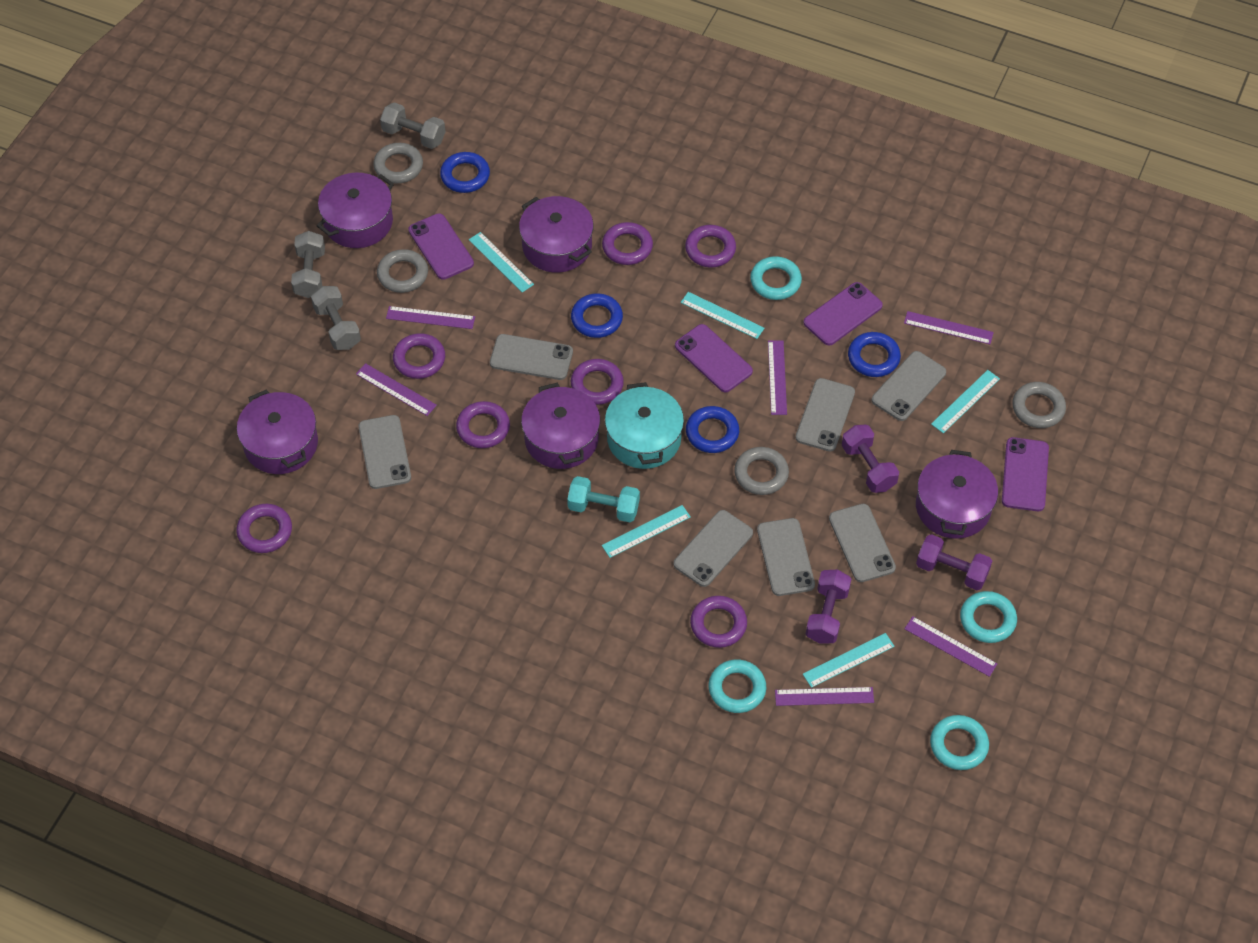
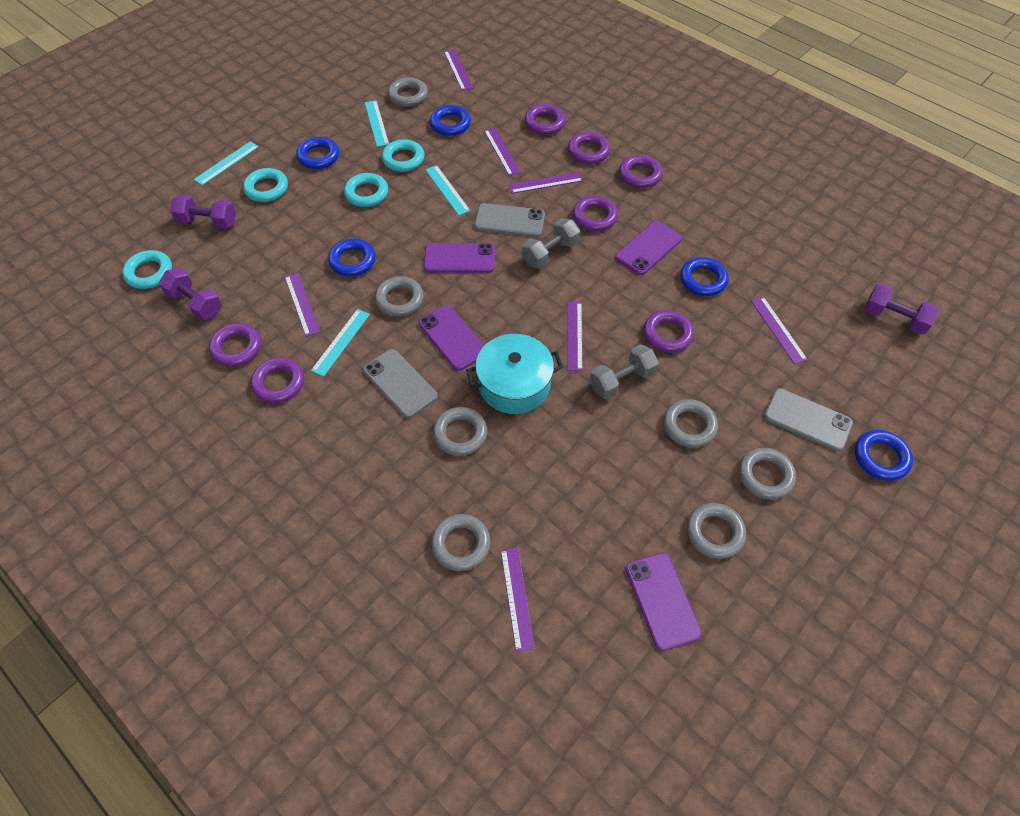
blue ring: [440,152,490,193] [571,293,623,338] [686,406,739,453] [848,332,901,377] = 4 -> [296,137,339,169] [328,239,376,277] [430,105,471,136] [680,257,729,296] [855,430,913,481] = 5
grey dumbbell: [291,231,325,298] [311,286,361,350] [380,102,446,149] = 3 -> [522,218,580,269] [590,344,659,400] = 2
grey phone: [358,415,411,489] [490,334,573,380] [674,510,753,587] [757,518,815,596] [796,378,855,451] [829,504,896,582] [872,351,946,421] = 7 -> [363,349,438,418] [474,203,545,237] [764,388,853,451] = 3
grey ring: [373,143,423,183] [377,249,428,293] [734,447,789,495] [1012,382,1066,428] = 4 -> [375,276,424,317] [388,77,428,107] [431,514,491,571] [433,407,488,456] [663,399,718,448] [687,503,746,559] [739,448,796,500] = 7
purple pot: [237,390,318,474] [317,173,394,248] [519,196,594,273] [521,383,600,469] [916,450,998,539] = 5 -> none = 0
purple ruler: [356,363,437,416] [386,306,475,329] [768,340,787,415] [775,687,874,706] [904,311,994,344] [904,616,997,677] = 6 -> [285,273,320,337] [444,49,473,91] [484,128,521,176] [501,547,535,652] [509,172,583,193] [567,302,583,371] [751,297,808,364] = 7
turquoise dumbbell: [567,476,640,522] = 1 -> none = 0
turquoise ruler: [469,232,534,293] [602,505,691,558] [681,292,765,339] [803,633,894,688] [931,370,1000,433] = 5 -> [194,141,259,185] [311,309,370,377] [365,100,389,147] [425,165,470,215] = 4

